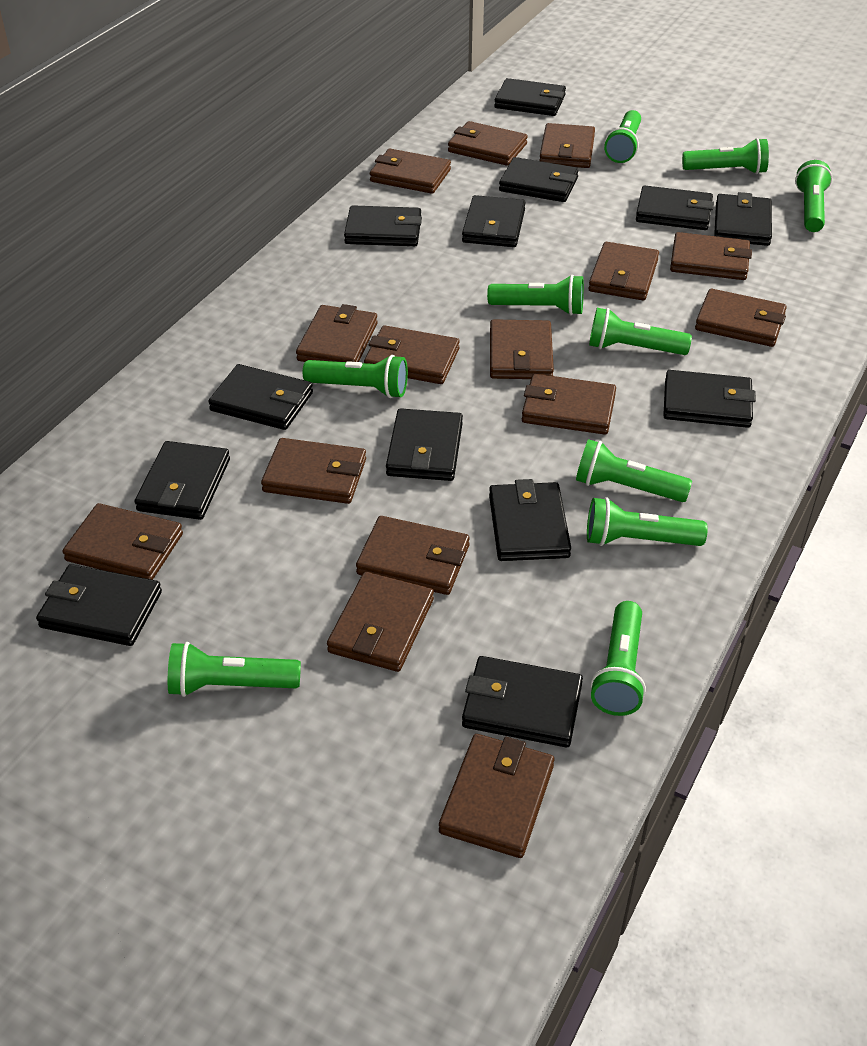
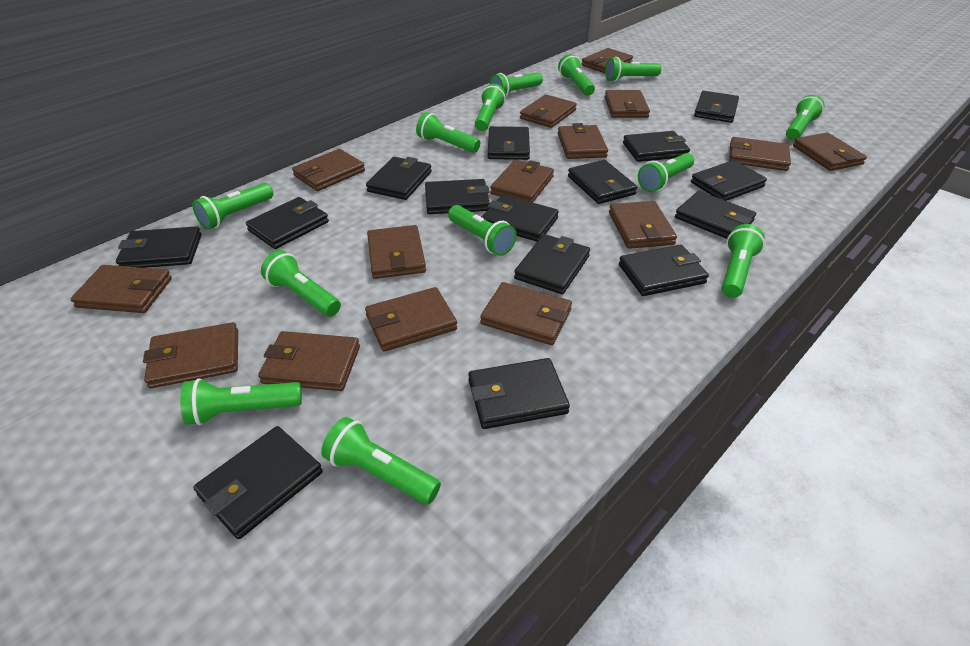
black wallet: [36,564,162,646] [135,441,230,520] [208,364,313,430] [344,205,422,246] [386,408,463,481] [462,195,526,247] [462,656,583,747] [489,479,571,561] [494,78,566,116] [499,157,579,202] [636,186,714,230] [663,370,756,428] [714,192,772,246] = 13 -> [116,226,202,268] [193,426,323,539] [246,197,329,249] [366,157,432,200] [425,179,490,214] [468,358,570,429] [482,195,559,242] [488,126,530,160] [514,234,590,294] [568,160,637,204] [619,244,709,296] [623,131,690,162] [675,191,756,239] [691,160,767,201] [694,91,739,123] = 15
green flashlight: [168,642,301,697] [303,355,408,398] [487,275,584,315] [576,439,692,502] [587,497,708,546] [589,308,692,355] [590,601,646,716] [604,110,641,163] [682,138,769,174] [795,160,832,232] = 10 -> [180,379,302,425] [192,183,273,230] [261,250,341,317] [321,417,441,505] [416,112,480,153] [448,205,517,256] [475,84,506,131] [489,72,543,97] [558,54,595,96] [605,57,661,82] [638,153,694,192] [722,224,765,298] [786,95,825,140] = 13

